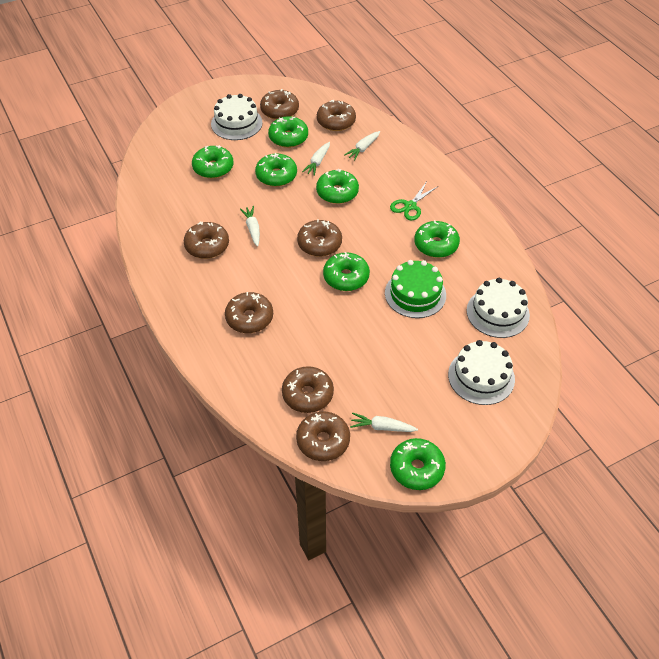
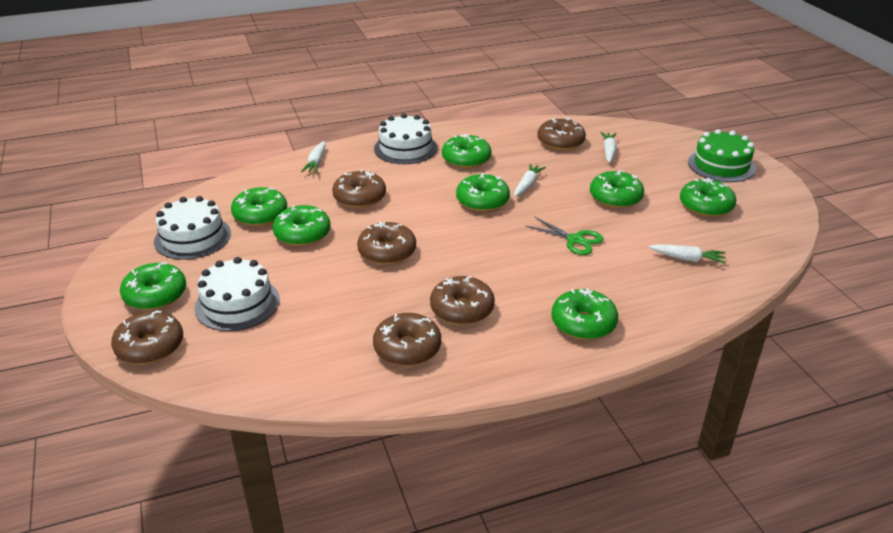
brown donut: [184,222,229,259] [225,292,273,333] [260,89,299,120] [282,366,334,413] [296,411,350,461] [297,219,342,257] [317,100,356,131] = 7 -> [111,311,183,364] [332,170,386,208] [357,222,416,265] [373,313,441,366] [430,276,495,325] [537,118,586,151] = 6
green donut: [192,145,233,178] [255,153,297,187] [268,116,308,148] [316,169,359,204] [323,252,370,291] [390,438,446,490] [414,220,460,258] = 7 -> [120,262,186,310] [231,187,287,226] [273,205,331,246] [442,134,492,168] [456,173,510,212] [551,288,618,340] [590,170,644,208] [680,178,736,217] = 8

